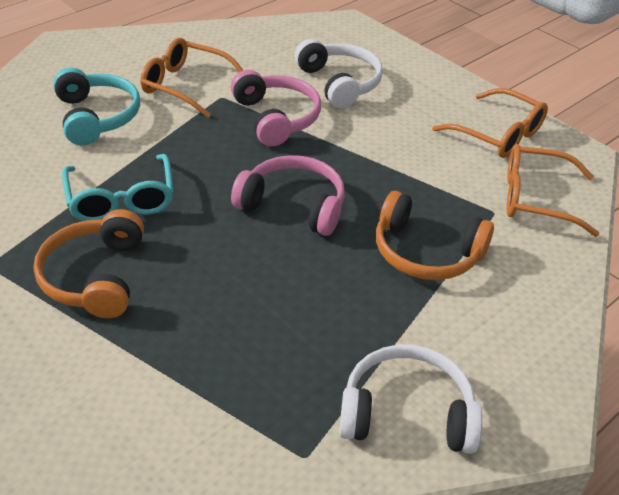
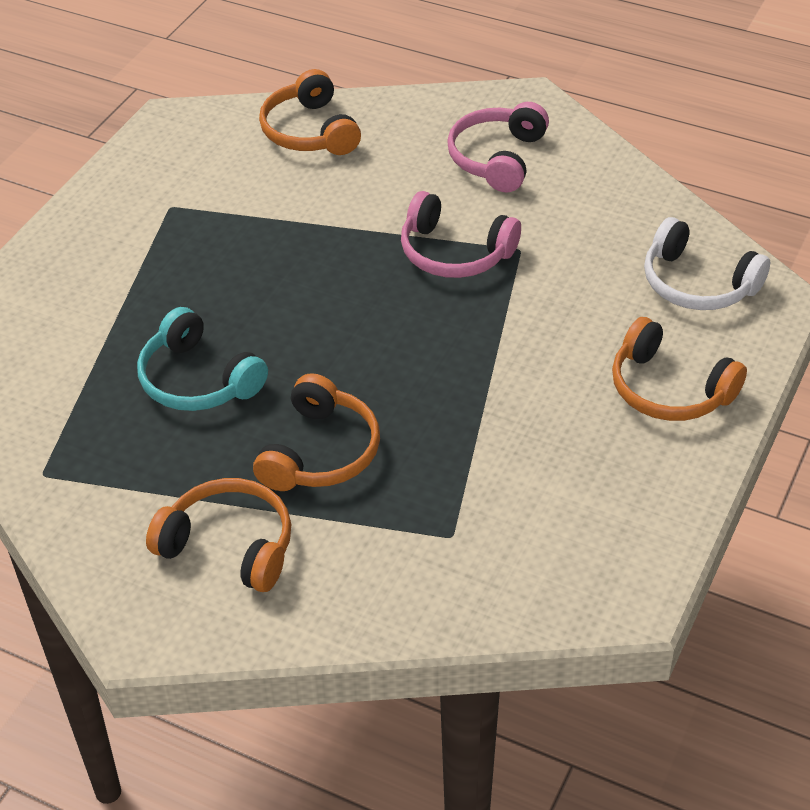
orange glasses: [140,38,244,118] [432,88,548,158] [507,144,599,237] = 3 -> none = 0
orange headphones: [33,209,144,318] [376,191,494,280] = 2 -> [146,478,291,592] [253,373,380,491] [259,69,361,155] [612,317,747,421] = 4
turquoise glasses: [62,154,173,221] = 1 -> none = 0
white headphones: [294,39,383,109] [339,345,482,454] = 2 -> [644,217,770,310] = 1

